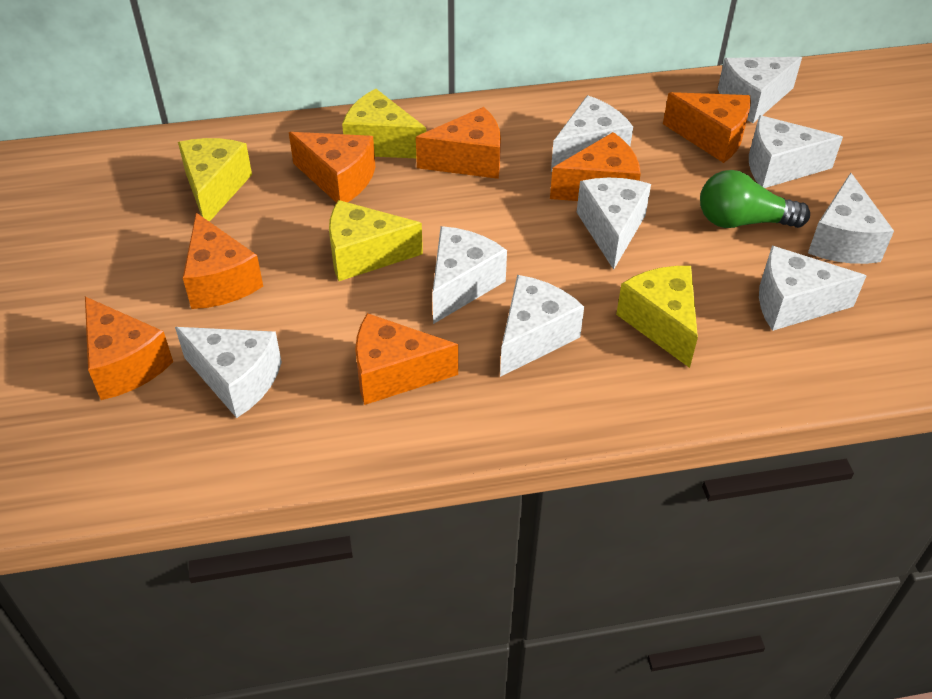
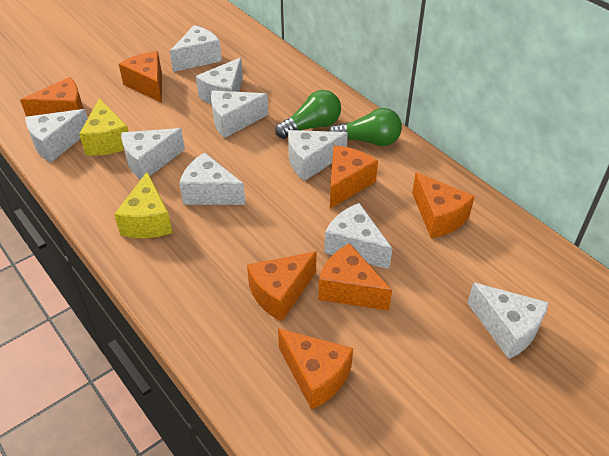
green light bulb: [700,170,810,228] = 1 -> [275,90,341,139] [328,108,402,146] = 2
yellow cheese: [178,138,252,222] [329,200,423,281] [342,89,426,158] [616,266,698,368] = 4 -> [79,98,129,156] [114,172,172,238] = 2

